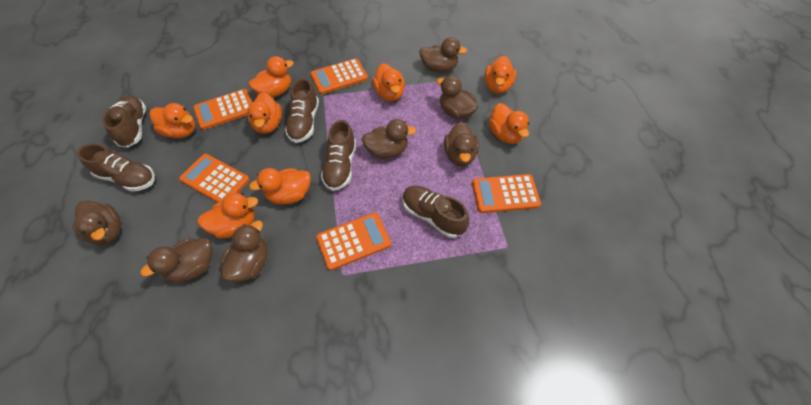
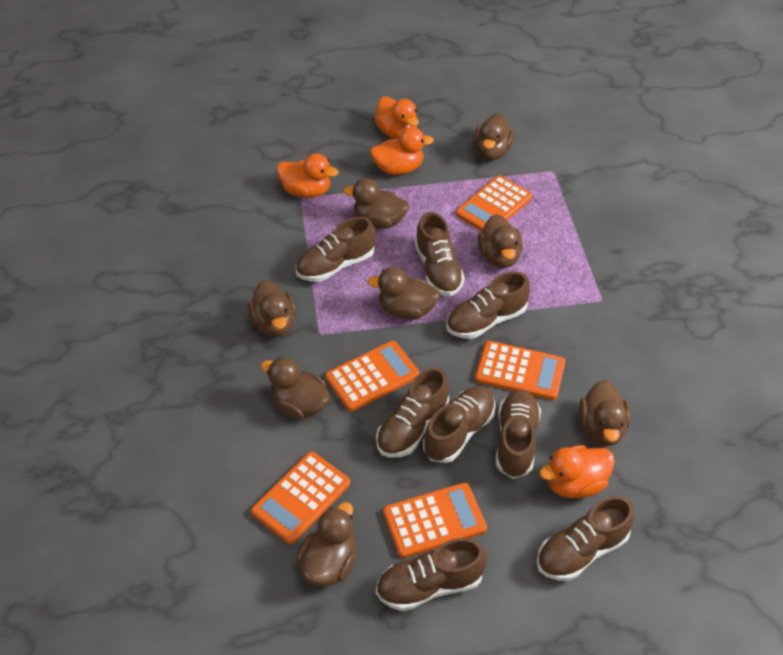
brown duck: [72,200,121,245] [140,238,213,282] [221,220,268,282] [361,119,416,159] [419,37,467,72] [437,76,478,119] [444,122,479,167] = 7 -> [248,280,296,337] [260,357,330,419] [296,502,357,586] [343,178,409,229] [367,267,440,320] [473,113,514,160] [477,214,523,268] [579,380,631,446] = 8
brown shoe: [77,144,155,192] [103,95,146,148] [285,78,319,143] [321,120,356,191] [403,186,469,238] = 5 -> [296,217,376,282] [376,367,449,457] [376,538,487,611] [415,212,465,296] [423,386,496,463] [446,271,530,339] [496,389,541,479] [537,496,635,581] = 8
orange duck: [150,103,195,138] [197,193,258,239] [247,92,282,134] [249,56,294,98] [249,168,311,204] [372,63,405,101] [484,56,516,93] [489,103,529,144] = 8 -> [277,153,338,198] [370,127,434,175] [374,96,419,139] [539,445,615,498] = 4

